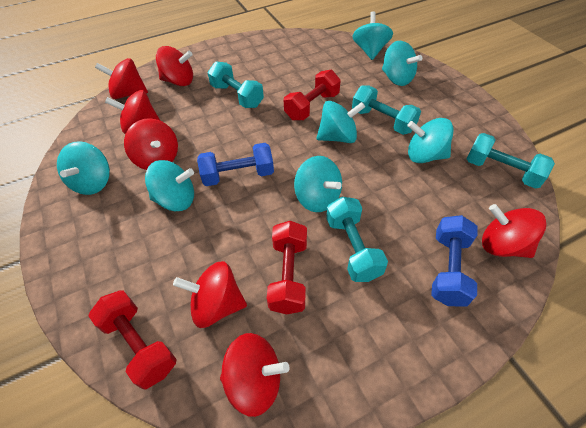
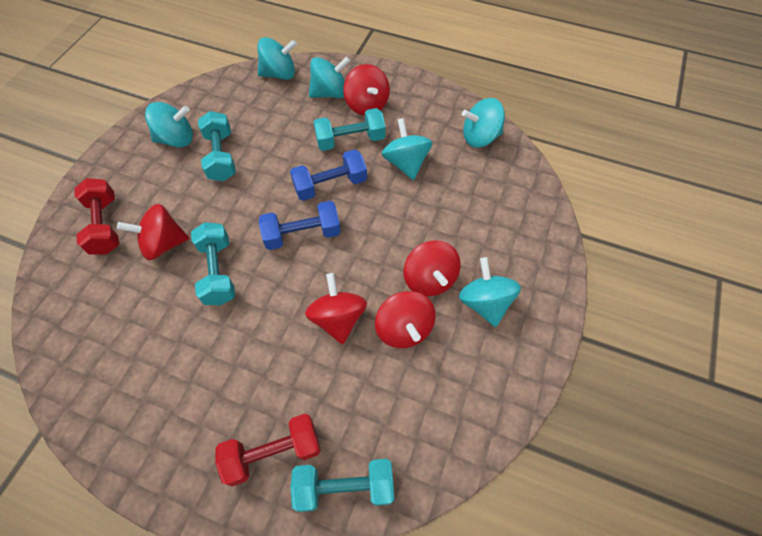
red dumbbell: [88,290,176,389] [267,221,307,314] [284,70,341,121] = 3 -> [74,178,119,255] [215,414,321,487] = 2
red spinning top: [95,58,148,99] [105,90,160,134] [124,118,178,170] [156,46,193,86] [173,261,247,328] [220,333,290,417] [482,204,547,258] = 7 -> [117,204,189,260] [305,273,367,344] [343,64,390,115] [375,291,436,348] [404,241,461,296] = 5
turquoise spinning top: [57,141,110,195] [145,160,194,211] [294,156,342,212] [317,101,365,143] [352,11,393,60] [382,41,422,86] [407,118,454,163] = 7 -> [145,102,193,147] [258,37,297,80] [309,56,350,98] [381,118,433,180] [459,257,521,327] [462,98,505,148] = 6

